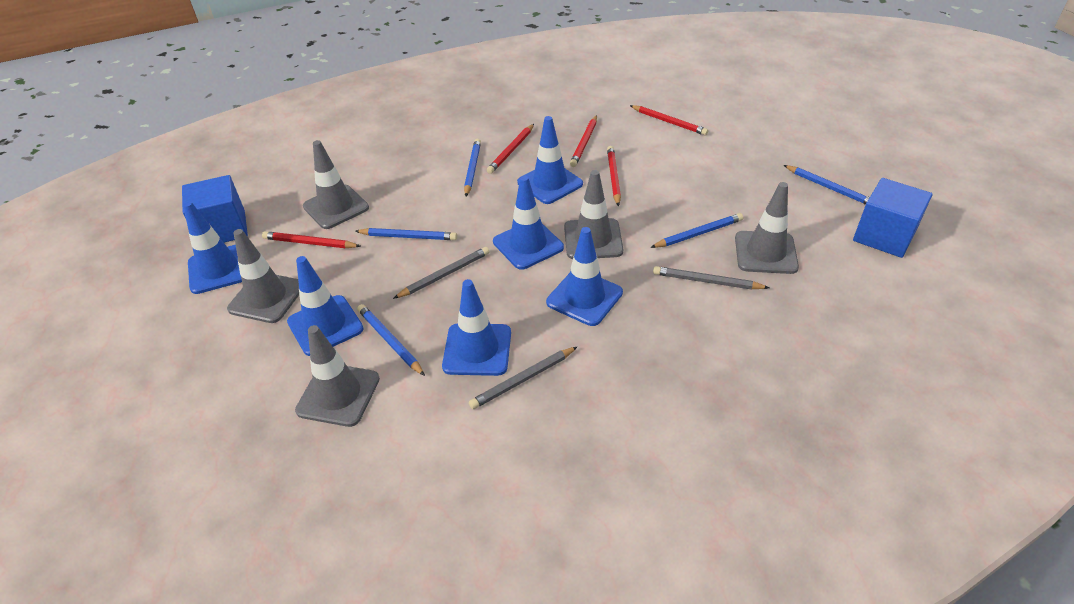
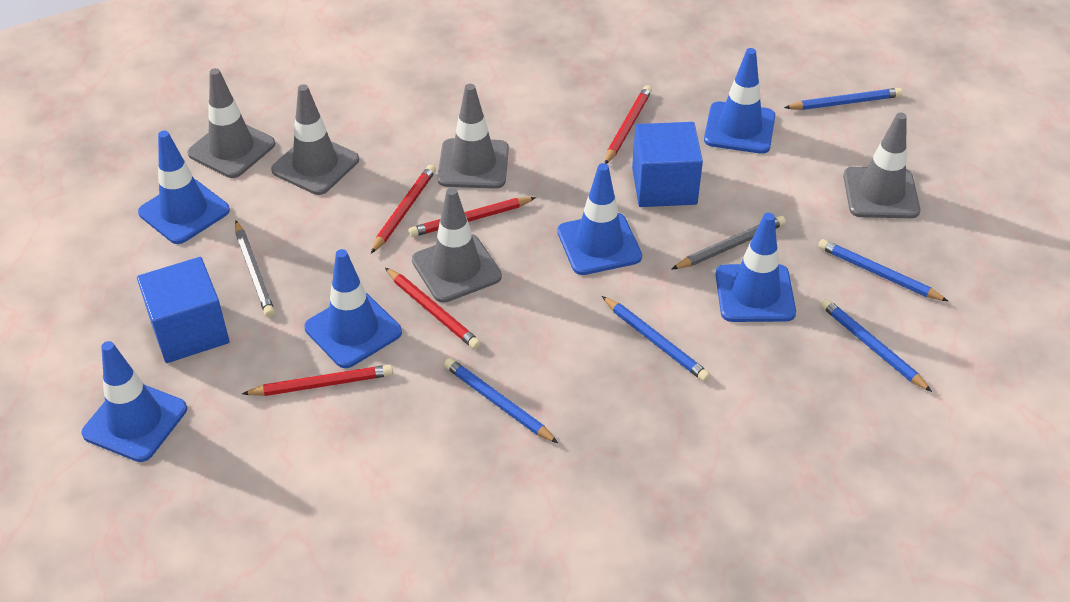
grey pencil: [393,247,490,299] [469,347,577,409] [653,266,769,290] = 3 -> [235,220,275,317] [671,216,786,270] = 2

